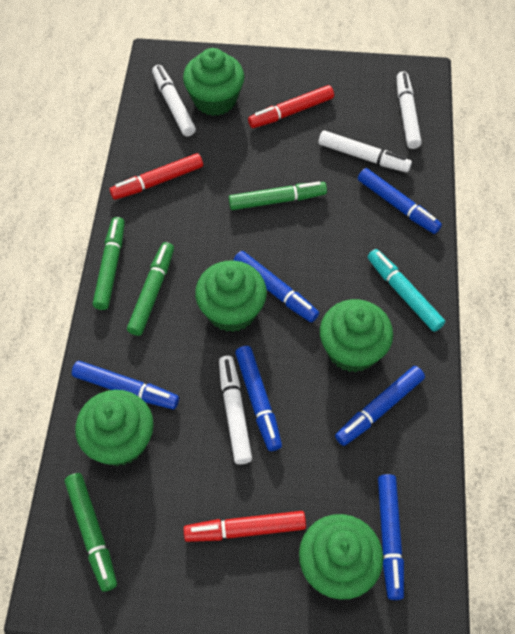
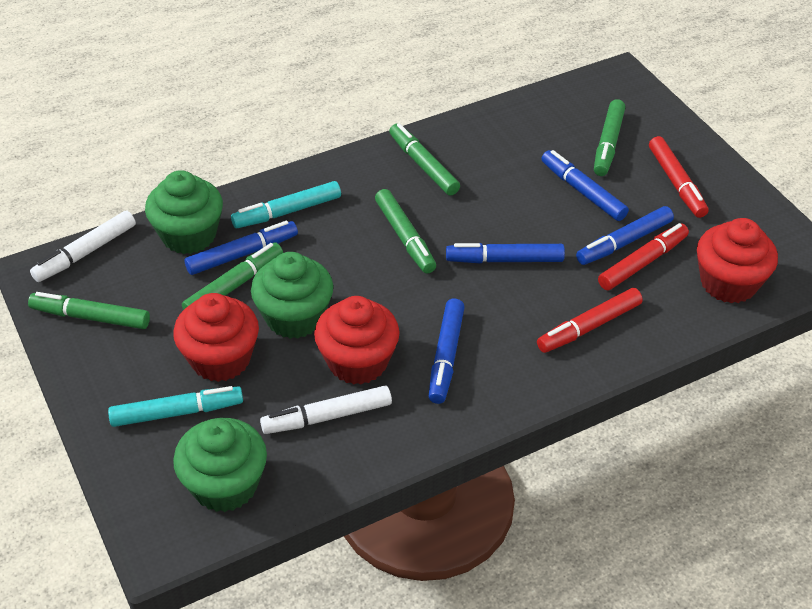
blue marker: [72,361,179,409] [233,251,319,322] [235,346,282,451] [335,366,425,446] [358,168,442,234] [378,474,404,600] = 6 -> [185,220,298,275] [429,299,465,404] [446,243,565,264] [541,150,629,221] [576,206,674,265] = 5
green cupcake: [75,390,154,466] [183,48,244,116] [195,260,267,332] [299,514,383,600] [320,299,393,372] = 5 -> [145,170,223,254] [173,418,267,512] [251,252,333,339] = 3
green marker: [65,473,117,592] [93,217,125,310] [127,242,174,336] [229,181,327,210] = 4 -> [28,292,150,329] [182,243,283,310] [375,189,436,274] [389,123,460,196] [594,99,625,176] = 5
red cupcake: none = 0 -> [173,293,259,382] [314,296,400,385] [697,218,778,303] = 3
turquoise marker: [367,249,445,332] = 1 -> [108,386,243,427] [231,181,341,228] = 2
white marker: [152,65,196,137] [219,356,252,464] [318,130,412,172] [396,71,422,149] = 4 -> [30,211,136,282] [260,385,392,434] = 2

